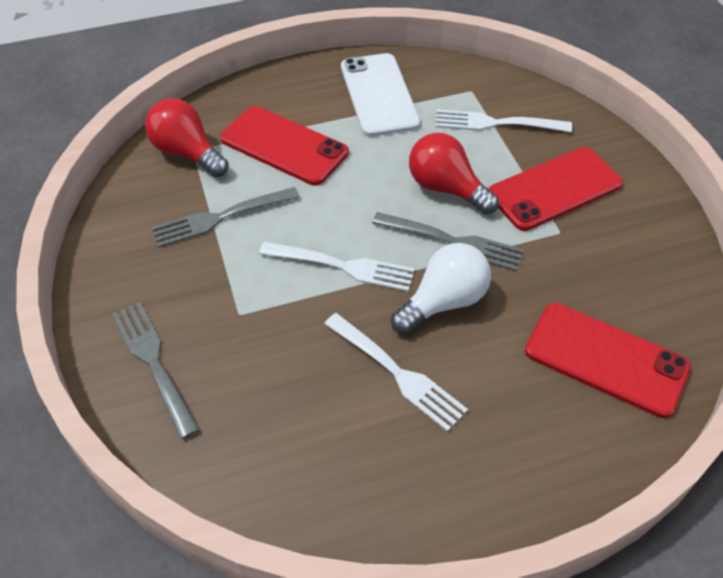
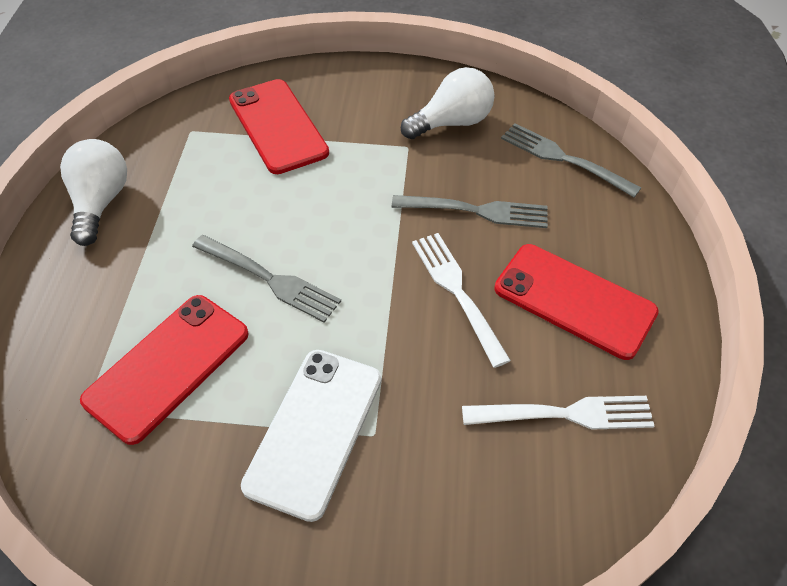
red light bulb: [145,98,229,177] [409,133,499,214] = 2 -> none = 0
white fork: [259,242,415,292] [324,313,468,432] [435,110,572,132] = 3 -> [412,233,511,368] [462,396,654,430] = 2
white light bulb: [391,243,491,334] = 1 -> [60,139,127,246] [401,67,495,139] = 2

